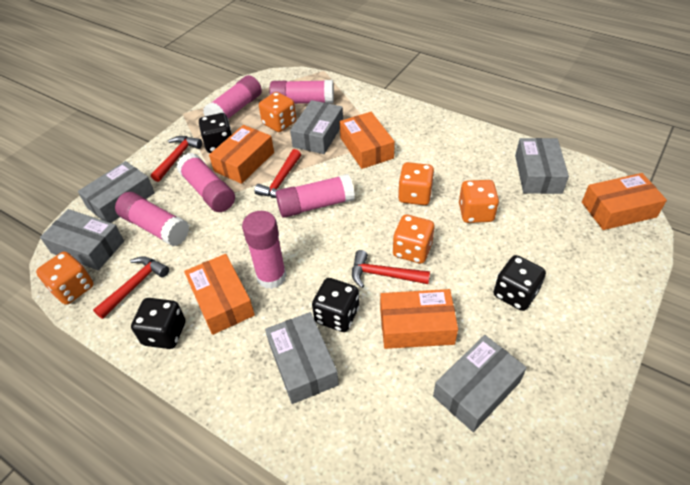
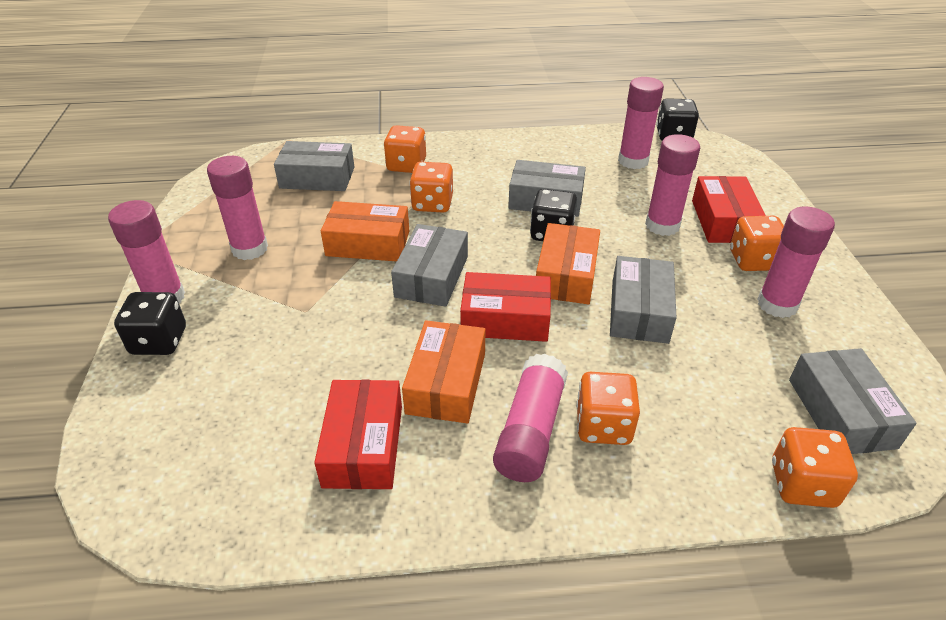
black dice: [131,298,185,349] [199,113,232,153] [312,278,359,332] [494,255,546,311] = 4 -> [114,292,186,355] [530,189,577,241] [656,98,699,141] = 3
grey box: [40,209,124,270] [78,161,155,223] [265,312,339,404] [290,100,343,154] [433,335,527,432] [515,138,569,194] = 6 -> [274,141,354,191] [391,224,468,307] [508,160,586,217] [610,256,677,344] [789,348,917,454] = 5
orange box: [184,254,255,335] [209,125,274,184] [339,112,395,169] [380,289,458,349] [582,173,667,230] = 5 -> [321,201,409,261] [402,320,486,424] [536,223,600,304] = 3
red box: none = 0 -> [314,380,402,489] [460,272,551,342] [692,176,766,243] = 3
red hammer: [93,256,169,319] [151,136,202,182] [254,149,301,198] [352,250,430,288] = 4 -> none = 0

